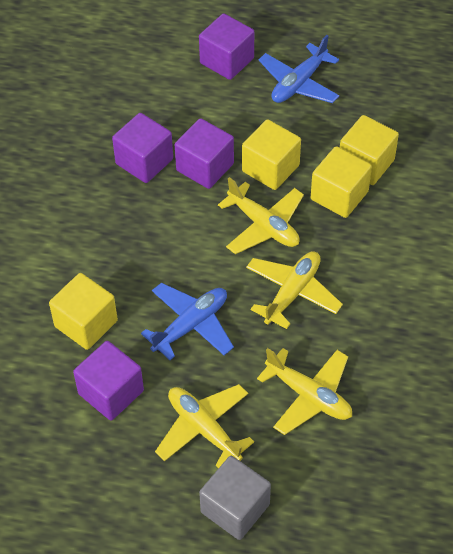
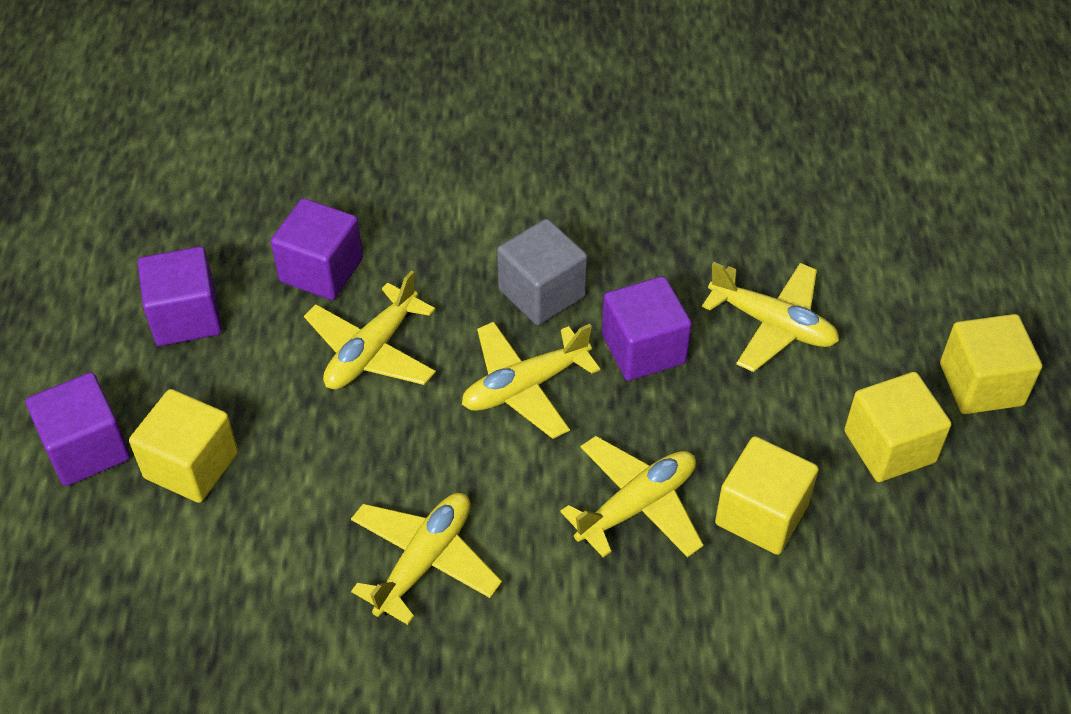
blue plane: [141,283,234,360] [258,35,339,103] = 2 -> none = 0
yellow plane: [155,384,254,468] [218,177,304,254] [246,251,343,329] [257,348,352,435] = 4 -> [304,270,436,389] [351,493,502,625] [462,322,600,439] [560,436,703,558] [702,262,839,372] = 5

